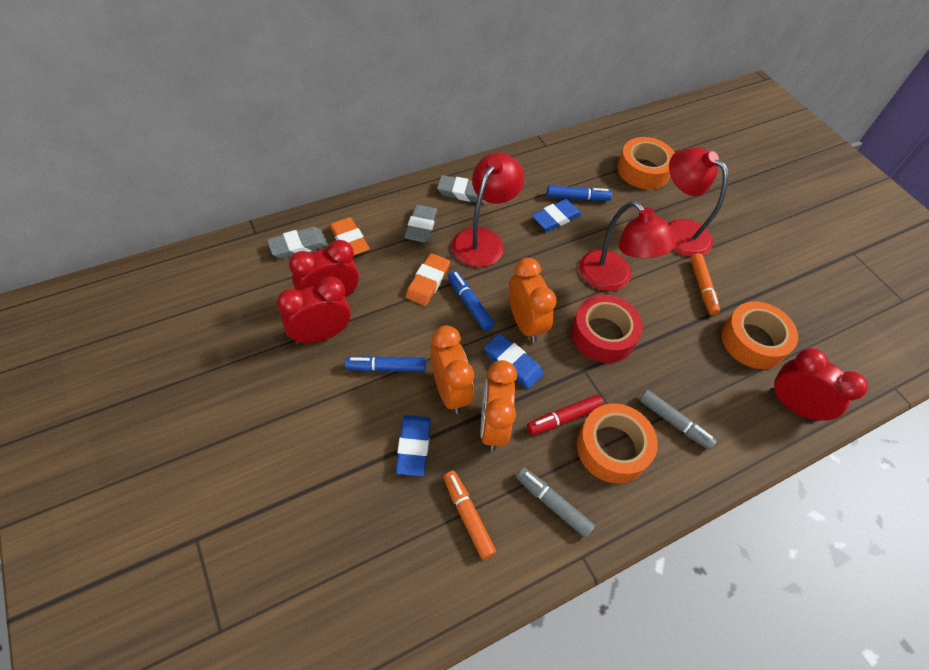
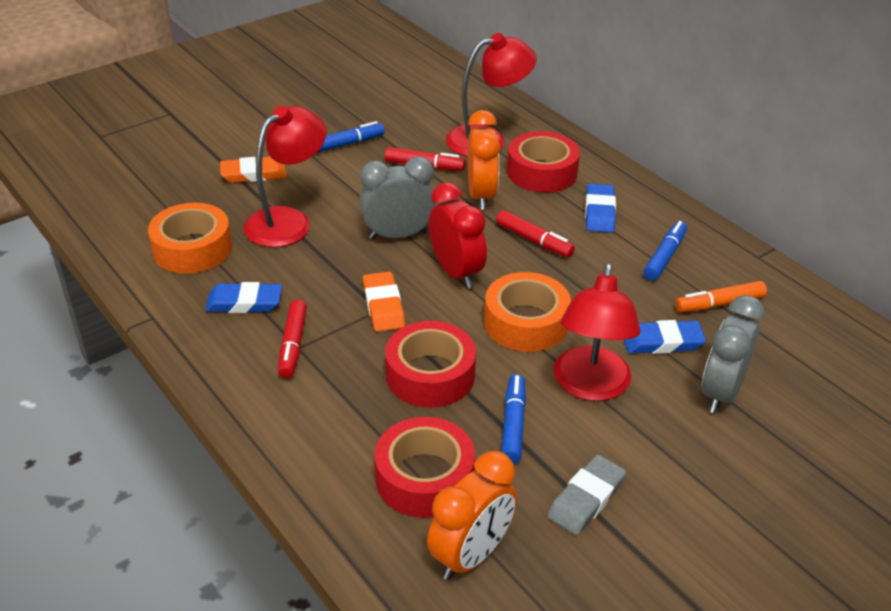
grey clock: none = 0 -> [360,156,436,240] [701,295,765,413] = 2
grey eraser: [267,227,328,259] [404,205,438,243] [437,175,487,204] = 3 -> [547,454,627,535] = 1
grey marker: [516,468,595,538] [639,390,717,450] = 2 -> none = 0
orange clock: [430,325,474,414] [480,360,517,451] [509,258,556,343] = 3 -> [427,451,517,580] [468,110,501,210] = 2
orange marker: [443,471,496,560] [691,253,720,315] = 2 -> [675,281,767,313] = 1
orange tape: [577,404,658,484] [617,137,675,189] [721,301,798,369] = 3 -> [148,203,232,274] [484,272,571,352] = 2
red clock: [277,277,351,344] [289,240,359,298] [770,348,868,422] = 3 -> [429,182,487,289] = 1
red marker: [527,395,604,435] = 1 -> [278,300,307,378] [385,147,466,171] [496,210,575,257] = 3
red tape: [571,295,643,363] = 1 -> [375,417,475,518] [385,321,476,408] [507,131,580,193] = 3

